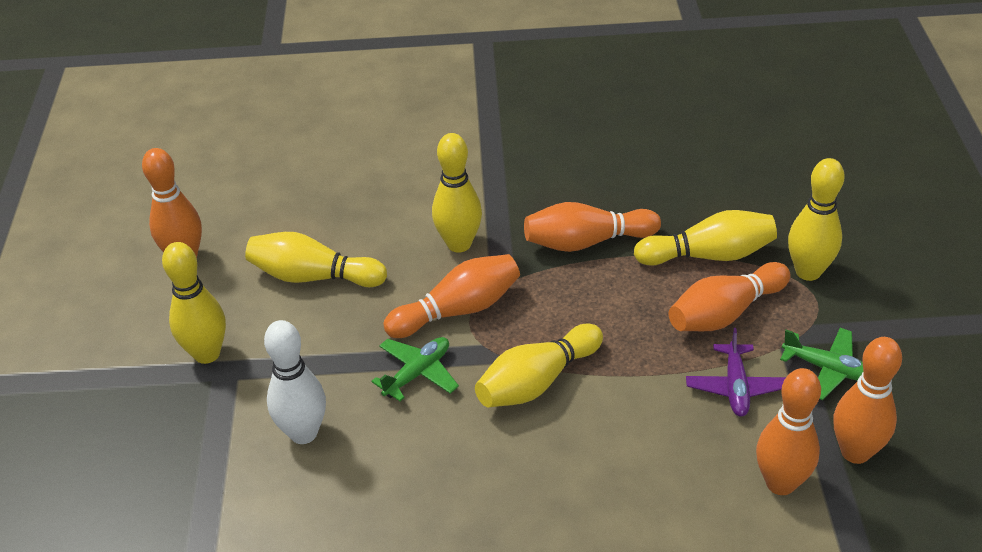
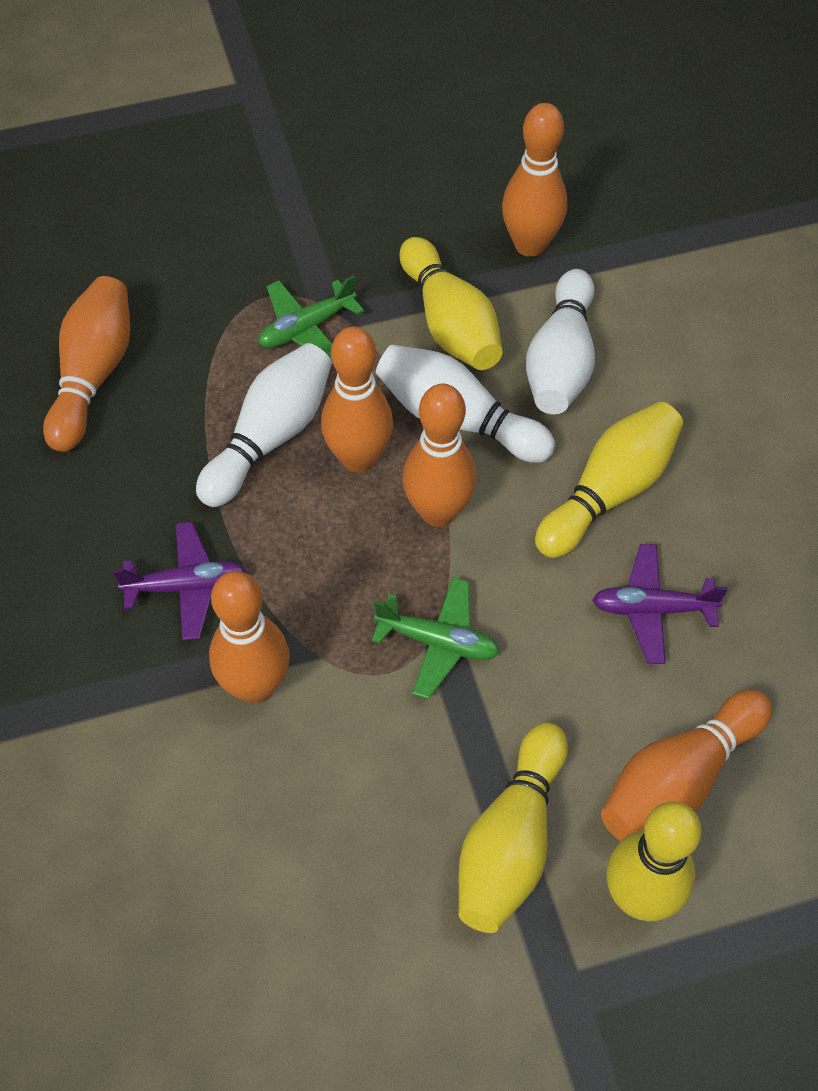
purple plane: [686,328,786,417] = 1 -> [113,522,247,641] [592,544,728,664] = 2
white bowling pin: [264,320,326,444] = 1 -> [196,343,332,507] [376,344,555,463] [526,269,595,414] = 3
yellow bowling pin: [162,242,226,364] [245,232,387,287] [432,133,482,253] [475,323,603,407] [634,210,777,266] [788,158,845,281] = 6 -> [399,237,502,370] [459,723,568,933] [535,402,683,558] [606,801,702,921] = 4

